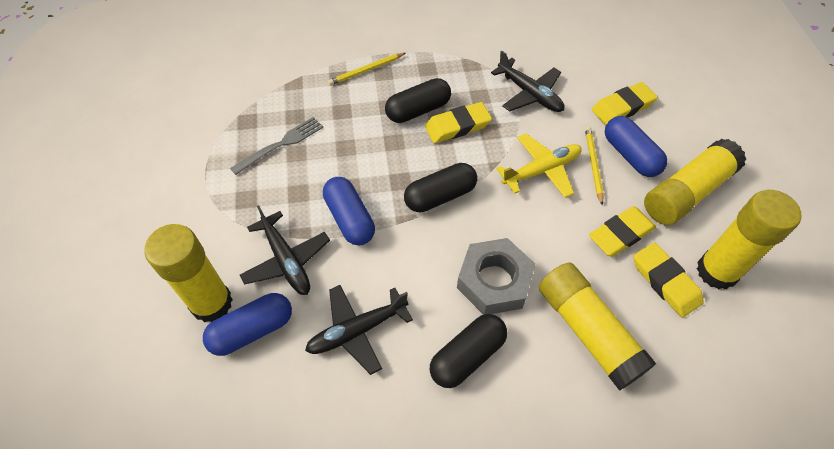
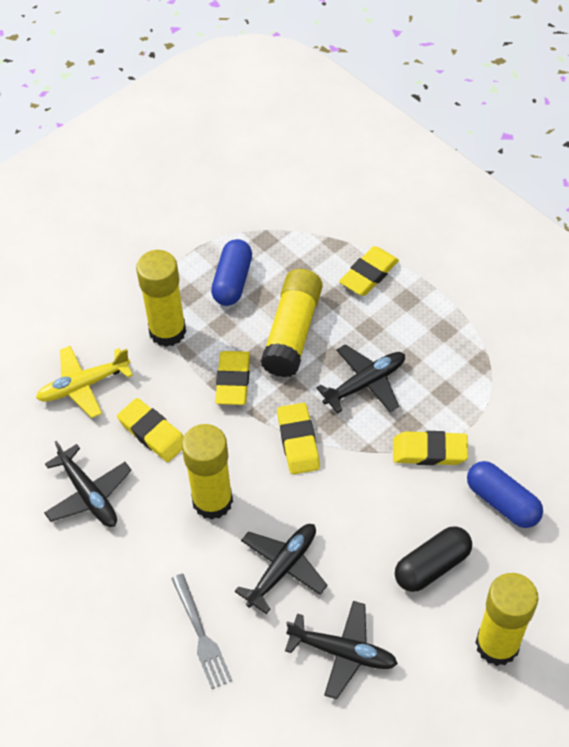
black capsule: [385,78,451,123] [404,163,477,212] [430,314,507,388] = 3 -> [395,526,472,592] = 1
black plane: [240,205,330,295] [305,285,413,375] [491,51,565,112] = 3 -> [44,441,132,527] [235,524,328,614] [285,601,398,699] [316,344,405,414] = 4
blue capsule: [203,293,292,356] [323,177,375,245] [605,116,667,177] = 3 -> [211,239,252,306] [467,461,543,528] = 2
grey nut: [457,238,536,315] = 1 -> none = 0
yellow eraser: [425,102,492,143] [589,206,656,257] [592,82,658,125] [634,242,704,318] = 4 -> [117,398,184,462] [215,351,250,405] [277,403,320,474] [339,246,399,296] [393,431,468,465] = 5
yellow pencil: [328,53,406,85] [585,126,604,205] = 2 -> none = 0

